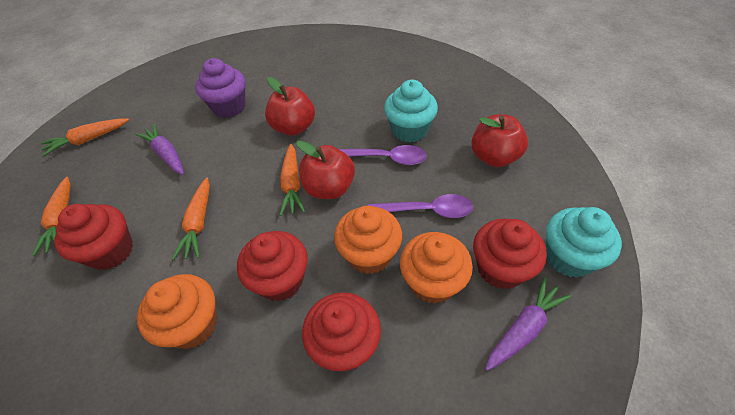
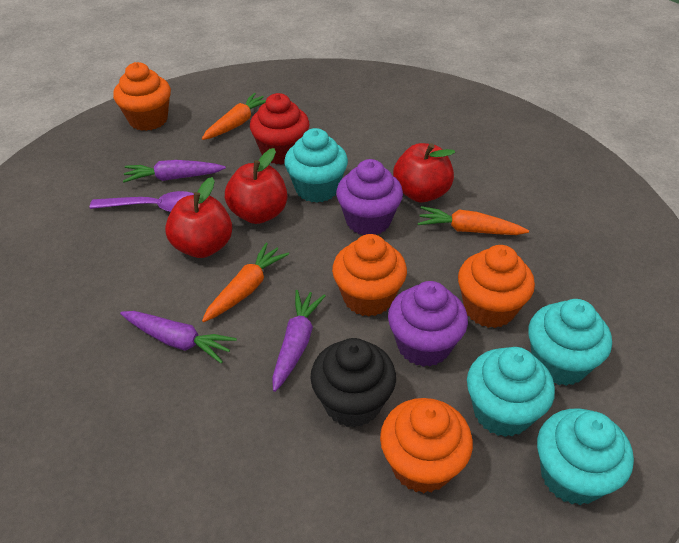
black cupcake: none = 0 -> [310,338,396,428] = 1
orange carrot: [32,177,71,256] [40,118,129,156] [172,178,210,260] [280,144,305,216] = 4 -> [202,93,266,140] [202,243,289,322] [418,206,529,235] = 3
orange cupcake: [137,274,217,349] [334,206,402,274] [400,232,473,304] = 3 -> [113,62,171,131] [332,234,407,316] [380,398,473,493] [458,245,535,328] = 4
purple carrot: [135,124,184,175] [485,277,571,371] = 2 -> [120,311,237,364] [123,160,226,183] [272,290,326,392] = 3
purple cupcake: [195,58,246,118] = 1 -> [336,159,403,235] [388,281,468,367] = 2
purple spoon: [339,145,427,165] [368,194,473,218] = 2 -> [90,191,194,212] = 1
red cupcake: [54,204,133,270] [237,231,308,301] [302,292,381,371] [473,219,547,289] = 4 -> [250,93,309,165] = 1
turquoise cupcake: [384,80,438,142] [546,207,622,278] = 2 -> [285,128,348,203] [467,347,555,437] [528,299,612,386] [537,408,634,505] = 4

